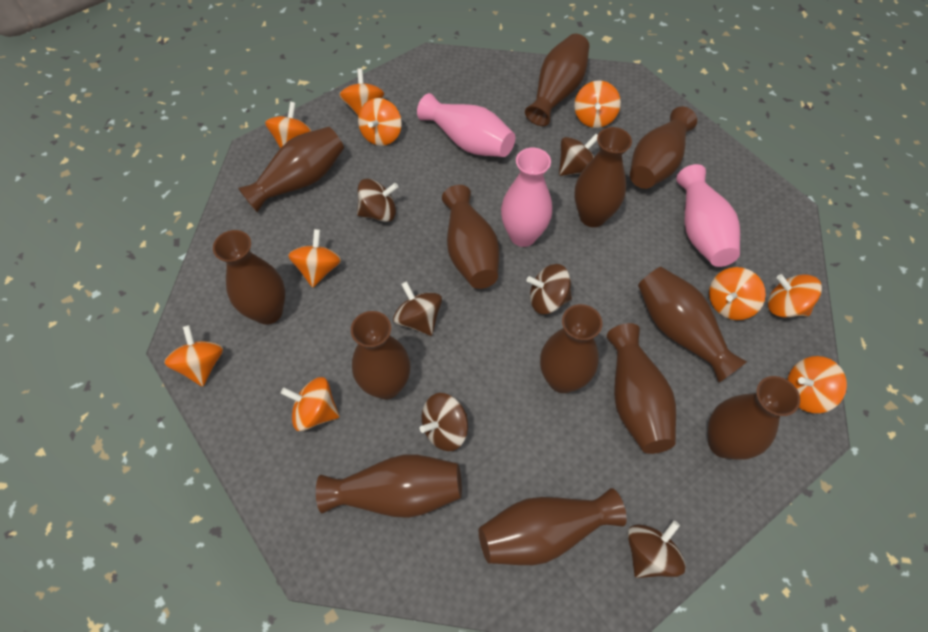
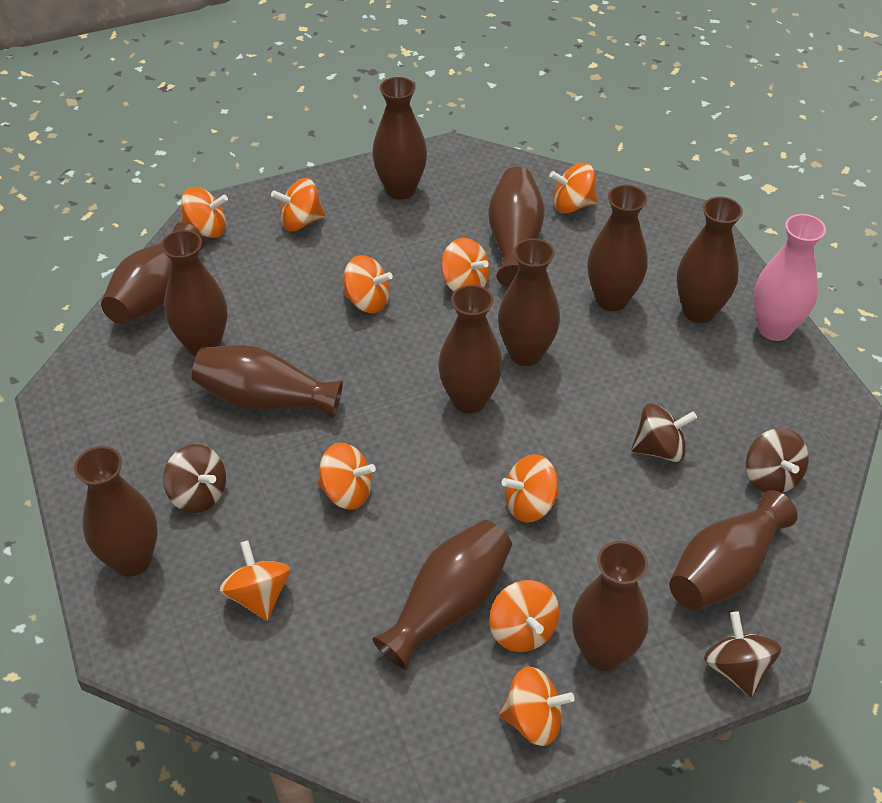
brown spinning top: [357,179,398,222] [393,281,442,336] [420,393,468,451] [526,264,572,314] [559,134,598,176] [628,521,686,578] = 6 -> [163,444,226,513] [632,403,697,462] [704,611,781,697] [746,428,809,493] = 4
pink vase: [417,93,515,157] [501,148,552,247] [676,164,740,267] = 3 -> [753,214,826,341] = 1

